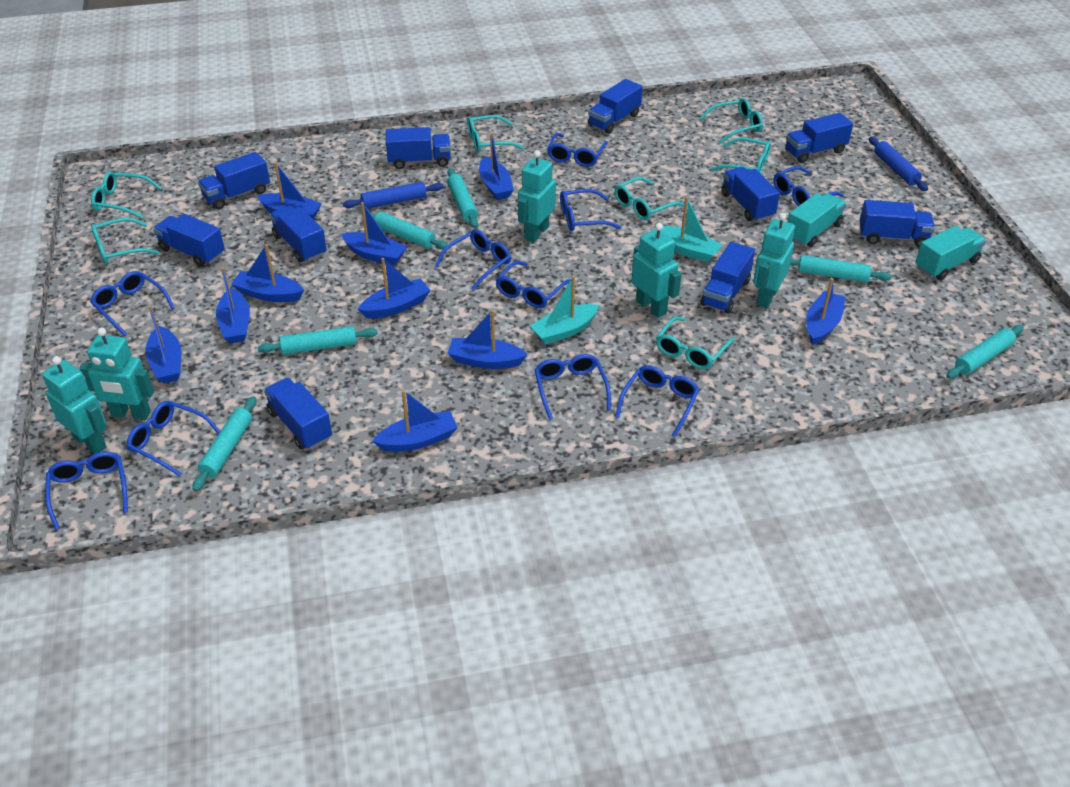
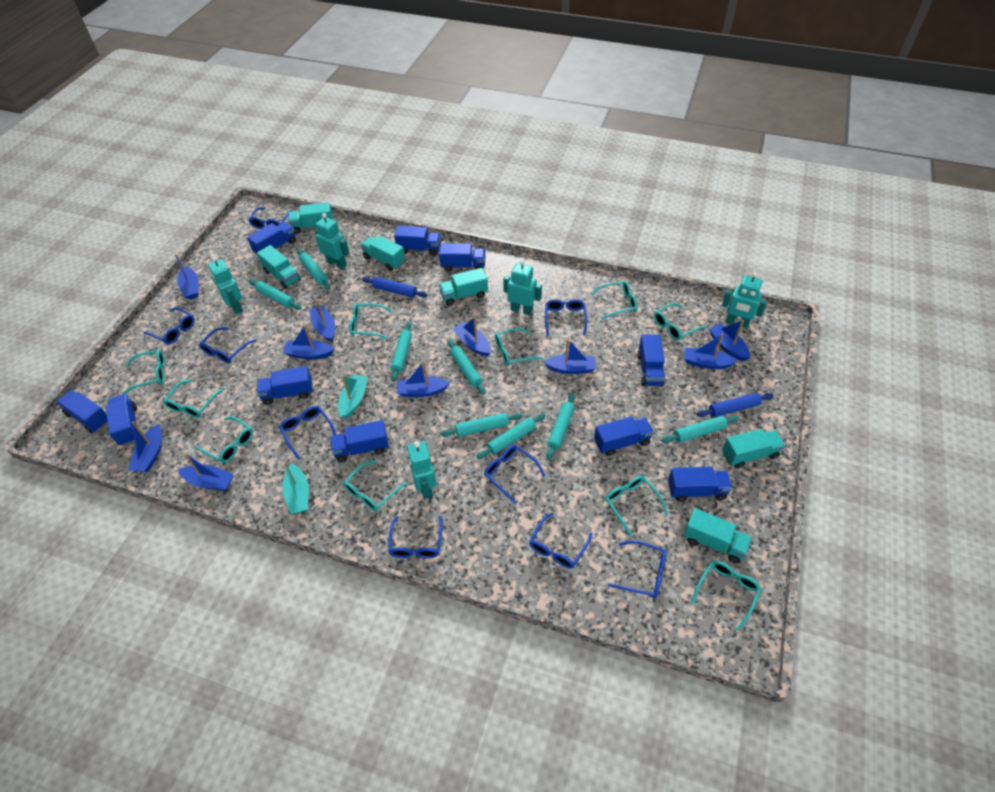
blue glasses: [45,452,128,530] [90,271,175,336] [126,401,220,476] [435,230,511,290] [496,261,571,308] [534,354,611,420] [547,133,608,167] [560,189,621,231] [615,365,699,438] [773,166,844,206] = 10 -> [143,307,195,344] [199,327,256,363] [248,207,292,229] [279,406,336,460] [388,516,443,558] [484,445,545,504] [529,513,592,569] [545,299,587,336] [608,541,667,598] = 9
turquoise glasses: [91,171,162,219] [91,218,159,264] [467,115,524,152] [615,177,684,220] [656,316,735,369] [700,98,763,143] [711,137,771,174] = 7 -> [123,350,165,394] [163,379,224,418] [195,416,253,463] [343,460,407,511] [349,303,392,339] [495,328,543,366] [591,281,637,320] [605,476,668,536] [654,303,706,340] [691,561,761,631] = 10
turquoise rolling pin: [192,396,257,492] [258,326,378,355] [365,211,448,250] [447,168,478,228] [790,255,892,282] [946,325,1024,379] = 6 -> [249,279,302,310] [297,249,330,289] [391,322,412,382] [441,413,523,437] [447,340,486,395] [477,413,546,459] [546,393,575,460] [662,415,739,443] = 8
turquoise truck: [788,193,846,247] [915,226,986,280] = 2 -> [257,245,301,289] [288,202,333,234] [361,236,405,271] [439,268,488,306] [684,508,752,563] [722,429,785,468] = 6

